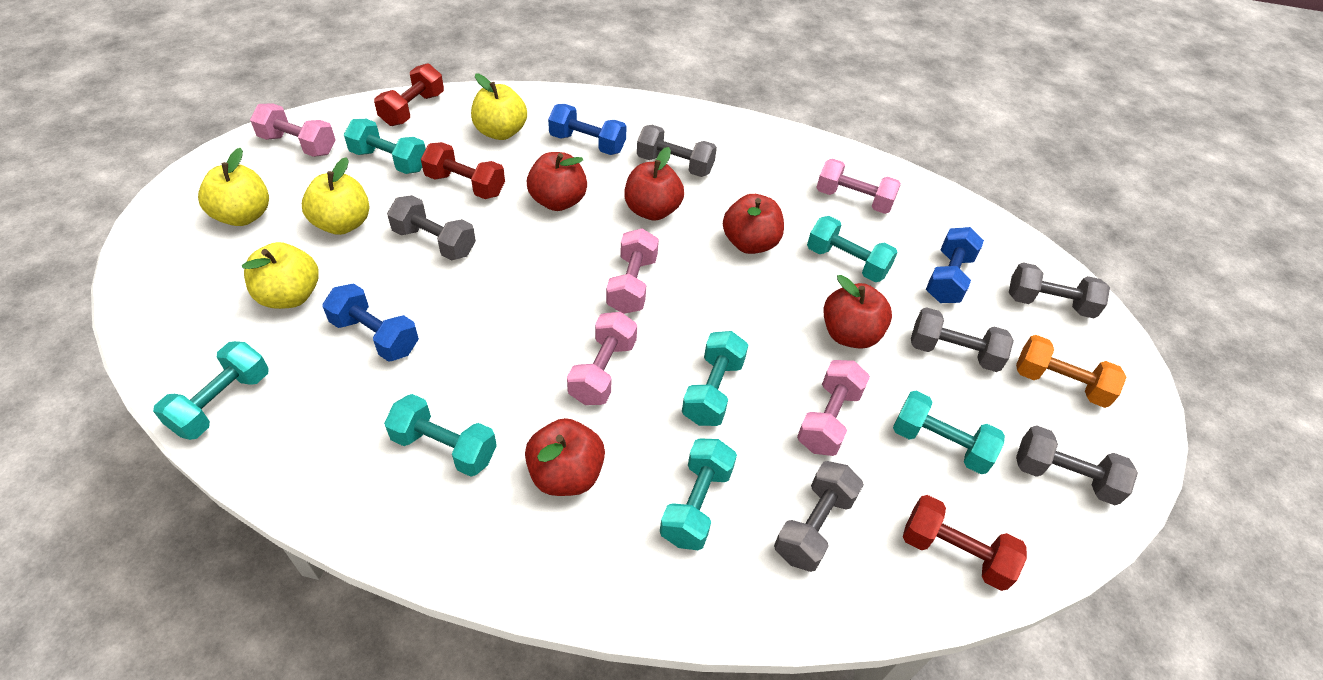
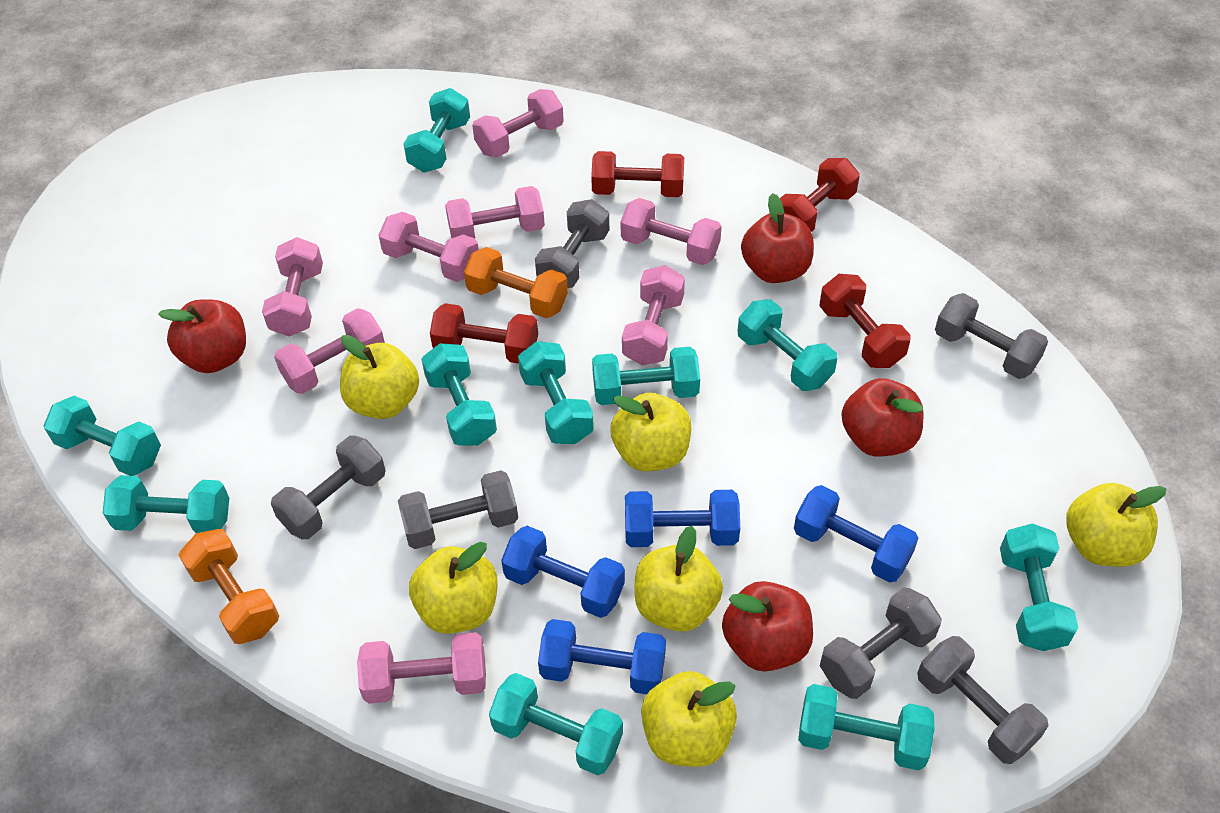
blue dumbbell: [322,283,419,362] [548,104,627,155] [926,227,984,303] = 3 -> [501,526,625,618] [538,619,666,694] [625,490,740,547] [794,485,918,583] = 4
orange dumbbell: [1016,335,1127,408] = 1 -> [179,529,279,644] [464,247,568,318] = 2
pink dumbbell: [250,103,336,157] [567,312,637,405] [606,228,659,314] [797,360,870,456] [816,158,901,214] = 5 -> [262,237,323,337] [274,308,385,394] [357,632,486,704] [378,212,479,282] [445,186,545,238] [472,89,564,157] [621,198,722,265] [622,265,685,365] = 8
red apple: [525,418,605,496] [527,152,587,211] [624,147,684,221] [723,194,784,254] [823,275,892,349] = 5 -> [158,299,246,373] [722,581,813,672] [741,193,814,283] [841,378,923,457] = 4
red dumbbell: [374,63,444,126] [421,142,505,199] [903,495,1027,591] = 3 -> [430,303,538,363] [591,151,684,197] [780,158,860,232] [820,274,911,368] = 4
turquoise dumbbell: [153,341,269,440] [344,119,426,174] [384,394,497,477] [660,438,737,550] [682,331,748,426] [807,216,898,282] [893,391,1005,474] = 7 -> [44,396,161,476] [103,475,229,533] [404,88,470,173] [421,343,497,446] [489,673,623,775] [518,341,594,444] [592,347,700,405] [738,299,837,391] [798,684,935,770] [1000,523,1079,651] = 10
yellow apple: [198,148,269,226] [242,242,319,309] [302,157,369,235] [471,73,527,140] = 4 -> [340,335,419,419] [409,542,498,634] [610,393,691,471] [634,526,723,632] [641,671,737,767] [1066,483,1166,567] = 6

